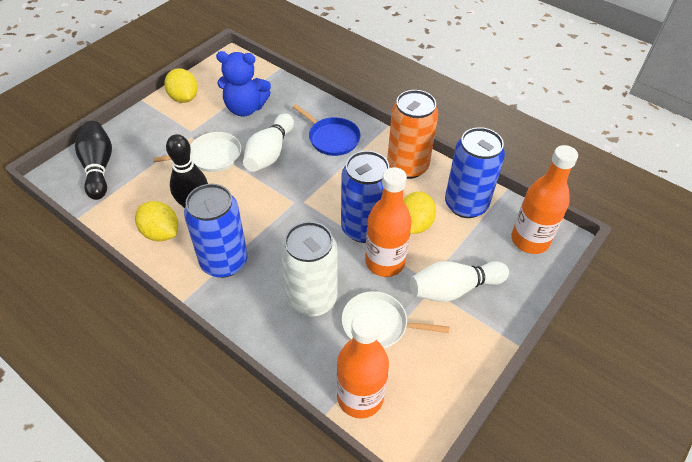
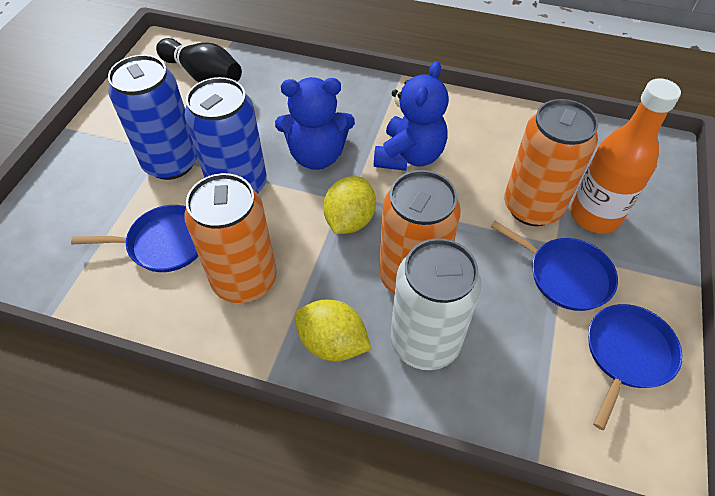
black bowling pin: [75,121,112,200] [166,134,208,208] = 2 -> [156,38,242,82] = 1
blue can: [184,184,247,278] [341,151,390,243] [445,127,505,218] = 3 -> [108,55,197,180] [185,77,267,194] = 2
blue pan: [292,104,361,156] = 1 -> [71,205,198,272] [490,221,618,311] [588,304,682,430] = 3
blue teddy bear: [216,51,271,116] = 1 -> [275,77,355,170] [374,61,449,171] = 2
orange bottle: [337,312,389,419] [365,167,412,277] [511,145,578,254] = 3 -> [570,78,681,234] = 1
orange can: [387,90,438,179] = 1 -> [184,173,277,303] [379,170,461,294] [504,99,598,226] = 3
white bowling pin: [243,113,294,172] [410,261,509,302] = 2 -> none = 0
white pan: [153,132,241,172] [342,291,449,349] = 2 -> none = 0
yellow lemon: [135,201,178,241] [164,68,198,103] [403,191,436,234] = 3 -> [294,300,371,361] [323,176,376,234] = 2

